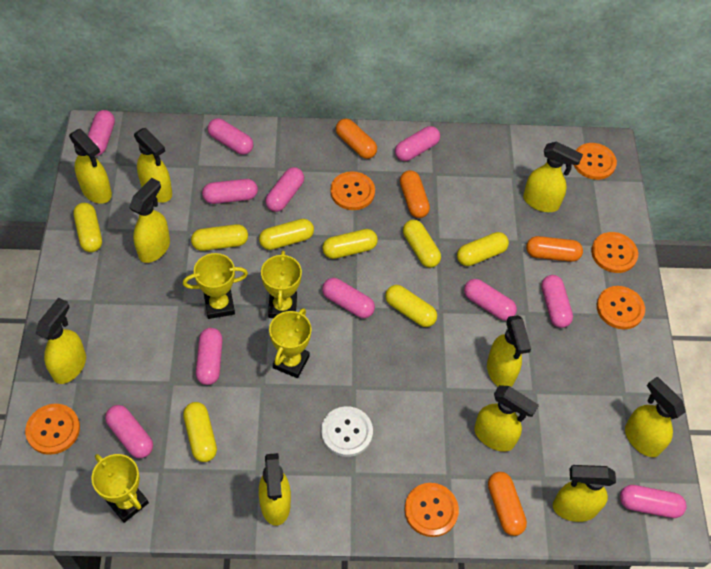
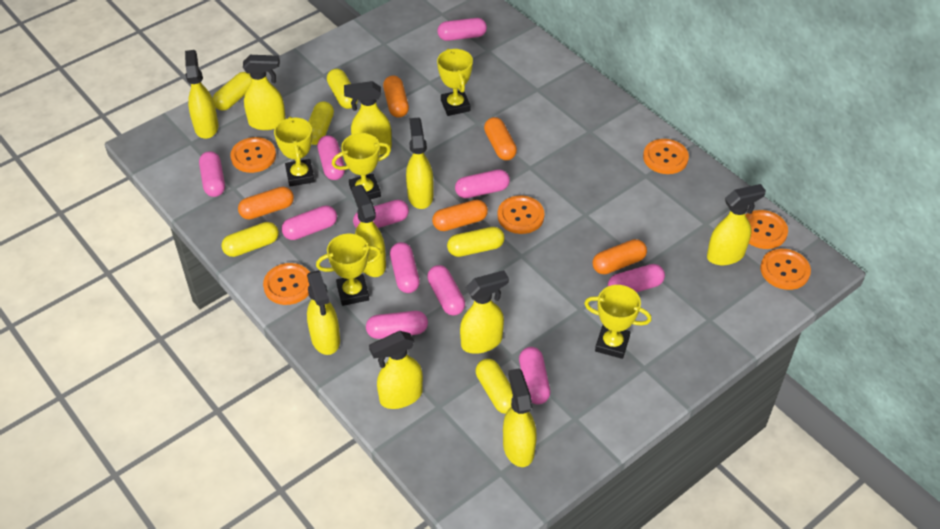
orange capsule: [336,119,377,159] [400,170,430,218] [488,472,527,536] [526,236,583,262] = 4 -> [238,187,294,220] [383,76,409,118] [432,200,488,231] [484,117,517,160] [593,239,647,274] = 5
white button: [321,406,373,457] = 1 -> none = 0
yellow capsule: [73,203,102,252] [183,402,217,462] [191,224,248,251] [259,219,314,250] [322,229,378,259] [385,285,437,327] [403,220,441,268] [457,232,509,266] = 8 -> [213,72,252,111] [221,222,279,257] [308,101,334,145] [327,69,358,109] [447,227,505,257] [476,359,513,414] = 6
yellow trophy: [91,454,149,523] [183,253,248,319] [261,251,302,318] [269,308,311,378] = 4 -> [274,117,315,186] [316,234,382,306] [332,133,391,199] [437,48,473,116] [584,285,652,359] = 5

